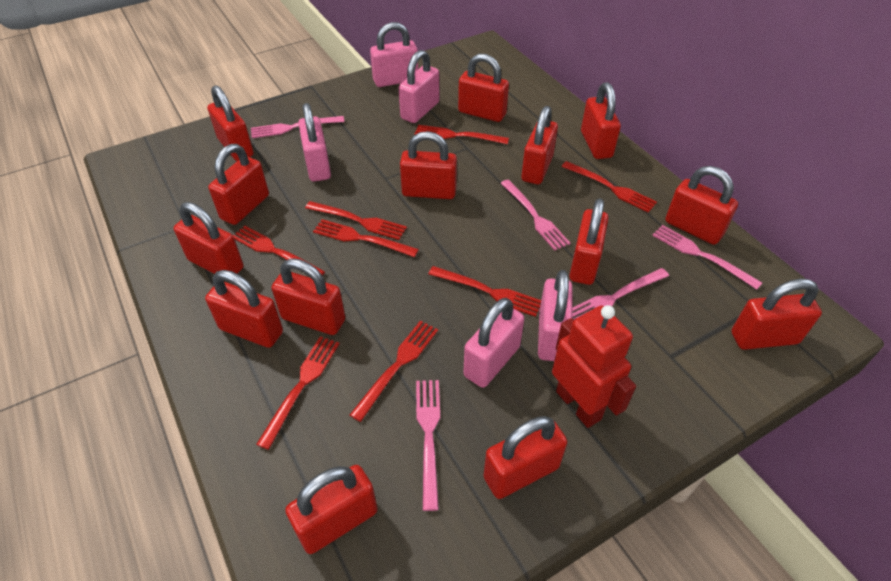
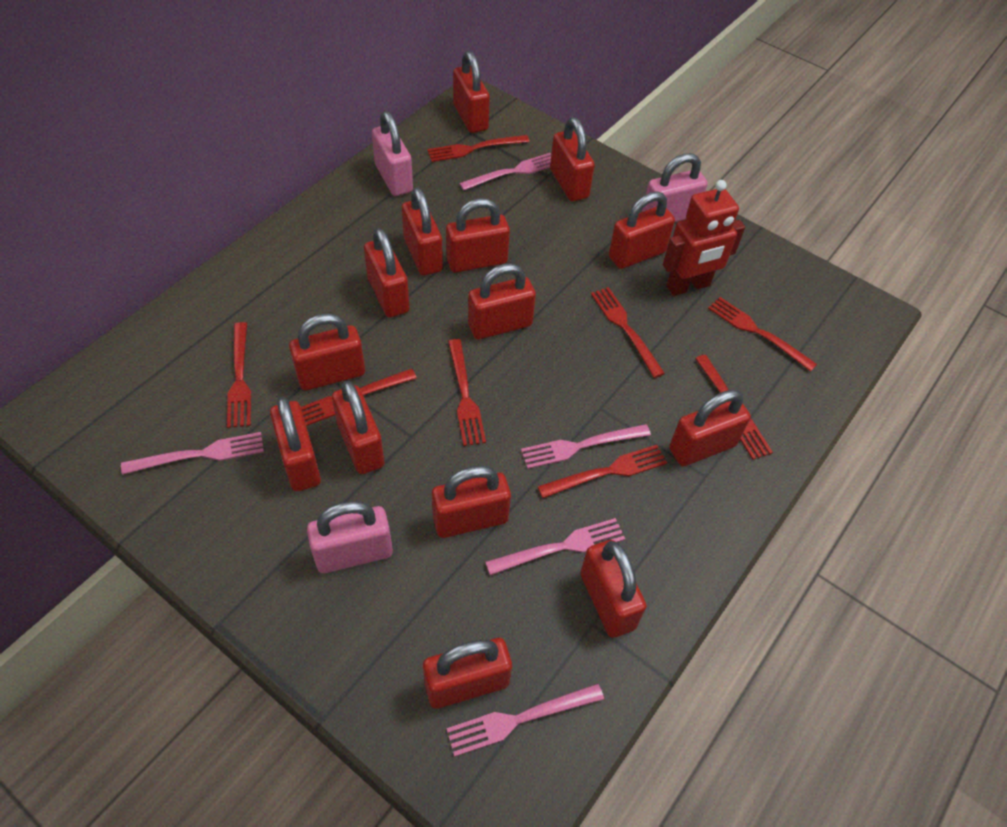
pink padlock: [298,103,331,182] [370,22,418,87] [399,50,439,123] [463,298,525,388] [538,270,573,361] = 5 -> [307,501,393,573] [372,111,413,196] [642,153,708,222] = 3

